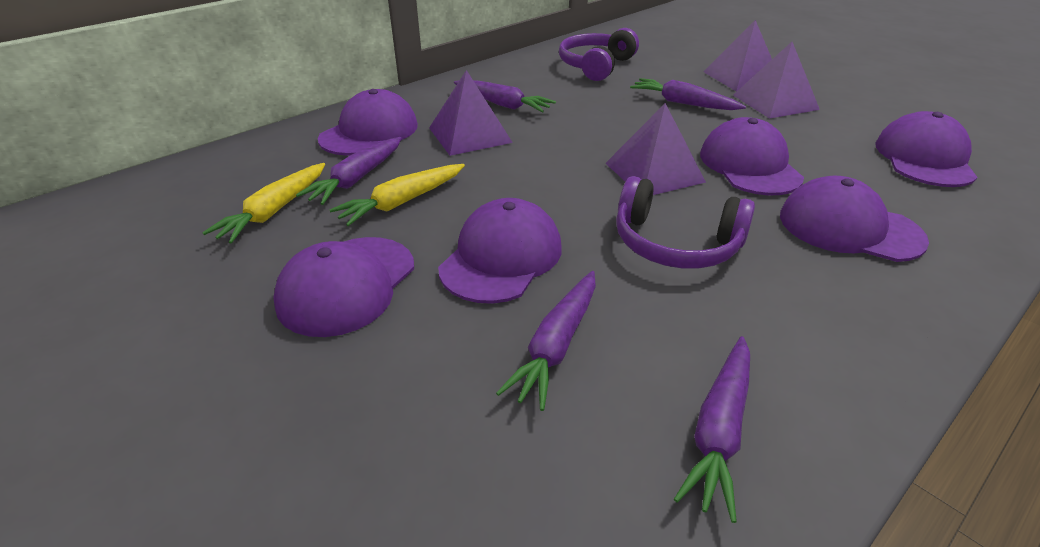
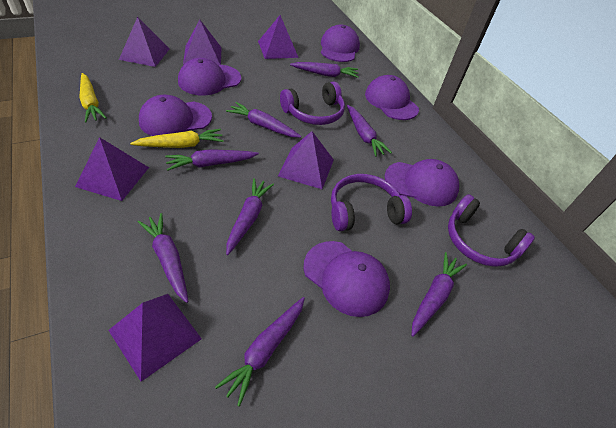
purple carrot: [296,137,402,205] [454,80,556,113] [496,271,596,411] [630,78,746,110] [674,336,750,523] = 5 -> [138,213,189,303] [165,149,259,171] [215,297,305,406] [226,102,301,138] [226,178,274,255] [290,62,359,78] [347,105,392,157] [411,252,467,337] = 8
purple headphones: [559,28,639,81] [616,176,755,269] = 2 -> [280,81,345,125] [331,174,412,231] [448,194,535,267] = 3
purple pyramid: [429,70,513,156] [605,103,706,195] [703,20,772,92] [733,42,820,119] = 4 -> [75,137,149,201] [108,294,202,382] [119,17,170,67] [183,20,222,65] [258,15,299,59] [278,131,334,189] = 6

